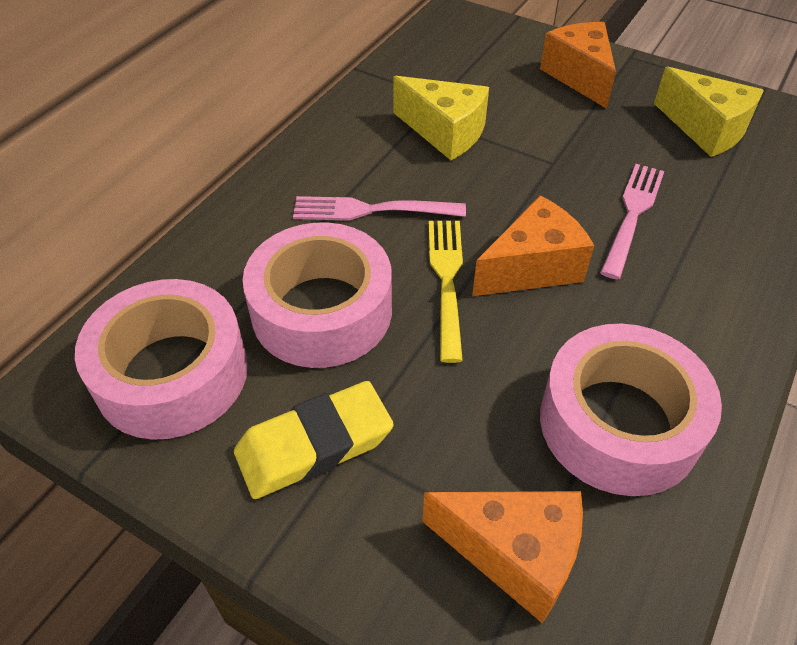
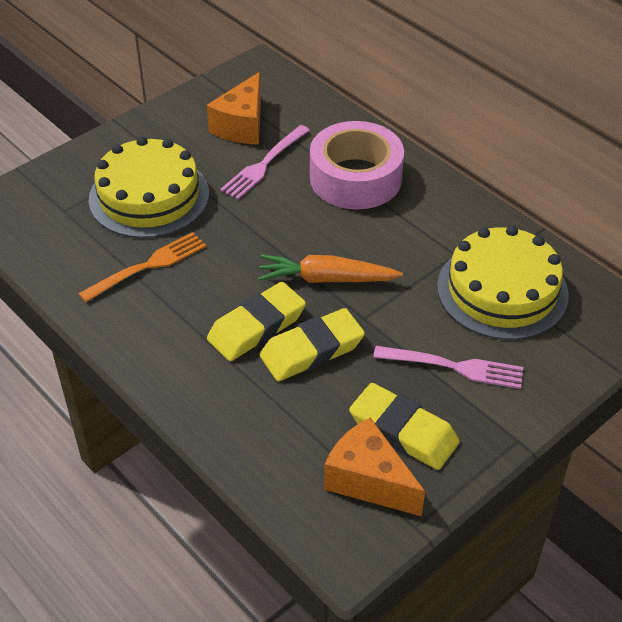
orange carrot: none = 0 -> [258,255,403,283] = 1
orange cheese: [422,491,583,623] [472,195,594,296] [540,22,616,109] = 3 -> [207,72,261,145] [324,417,425,516] = 2
orange fork: none = 0 -> [78,232,206,303] = 1
pink tape: [75,279,248,440] [243,223,392,368] [540,324,722,496] = 3 -> [310,121,404,210] = 1
yellow cake: none = 0 -> [89,136,209,238] [437,226,569,340] = 2
yellow cheese: [393,76,489,160] [654,67,764,157] = 2 -> none = 0
yellow eraser: [234,381,394,499] = 1 -> [207,282,306,361] [260,308,365,381] [349,383,460,470] = 3
yellow fork: [429,221,463,363] = 1 -> none = 0

